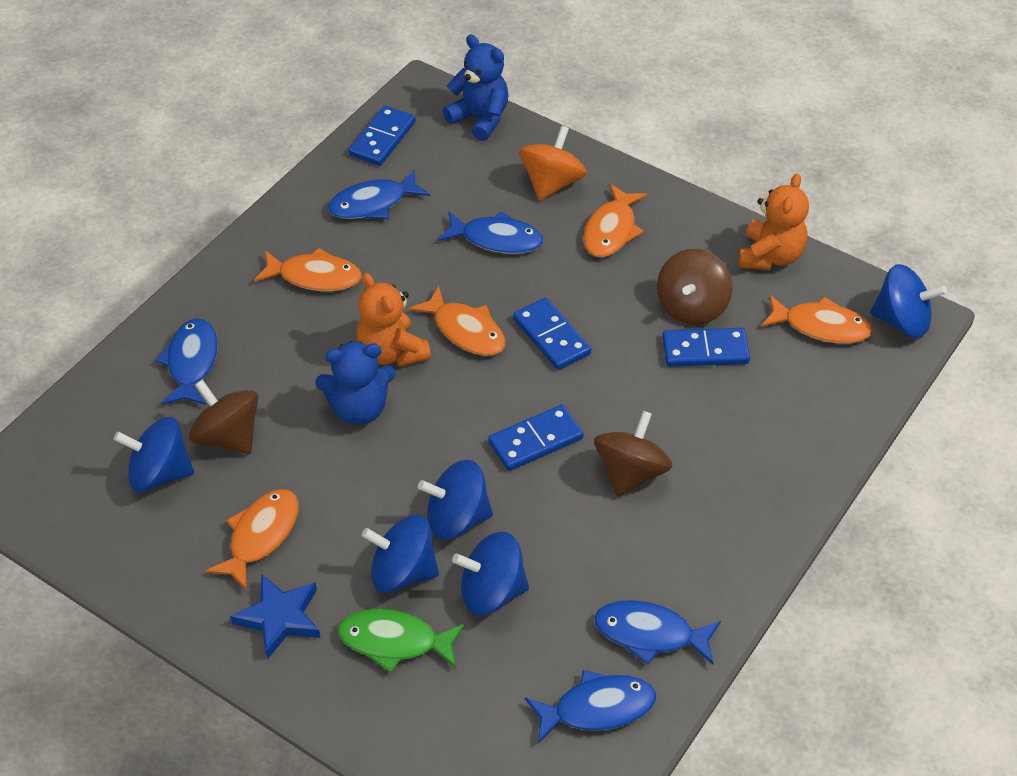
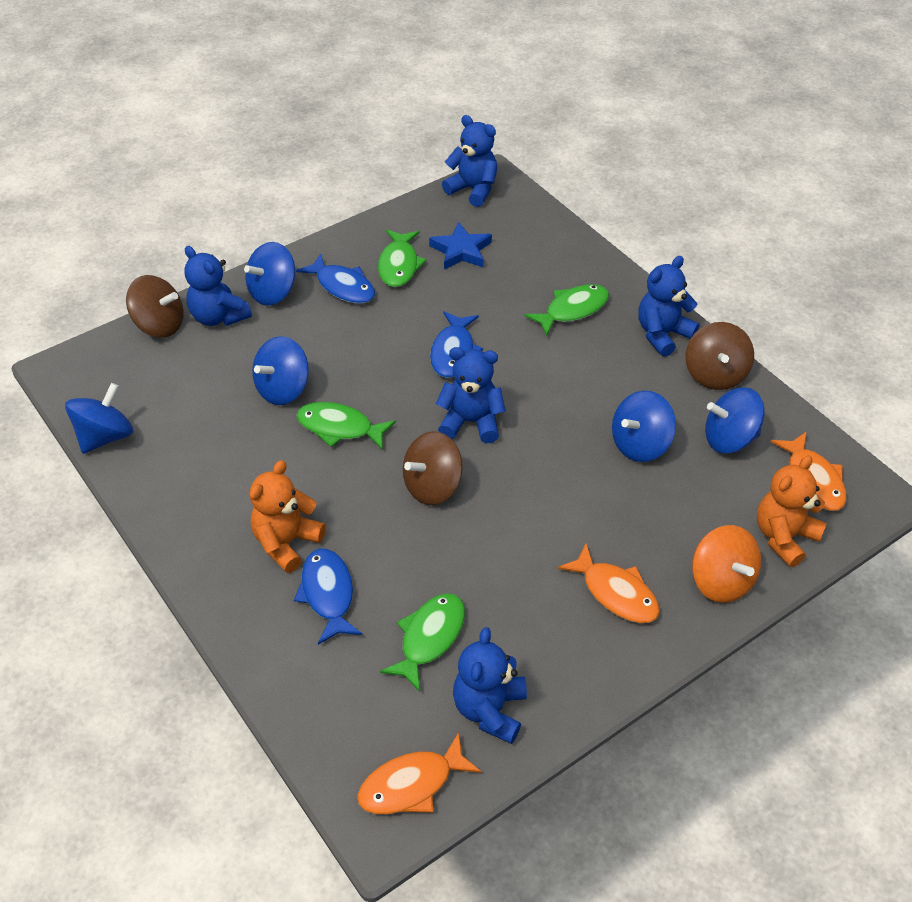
blue domino: [348,106,416,166] [488,405,584,471] [513,298,591,370] [662,328,750,367] = 4 -> none = 0
blue fish: [156,318,218,405] [328,169,430,219] [438,211,543,254] [525,670,656,744] [594,600,721,665] = 5 -> [294,549,362,645] [296,253,375,304] [430,311,483,378] = 3
blue teddy bear: [315,341,395,425] [443,35,509,141] = 2 -> [184,246,252,326] [436,347,506,443] [442,115,497,207] [453,627,527,744] [638,256,699,357] = 5
green fish: [338,609,465,673] = 1 -> [296,402,396,450] [378,230,427,287] [380,593,465,692] [525,284,609,336] = 4
orange fish: [205,489,299,591] [254,248,362,291] [409,286,505,356] [583,184,647,257] [761,295,872,344] = 5 -> [357,732,481,814] [557,544,660,623] [771,432,847,511] = 3

